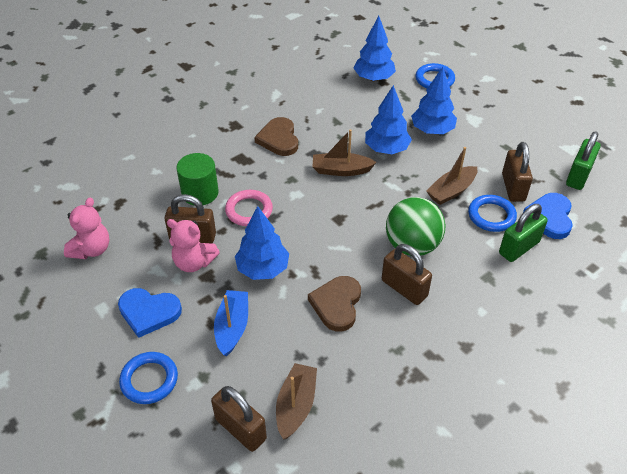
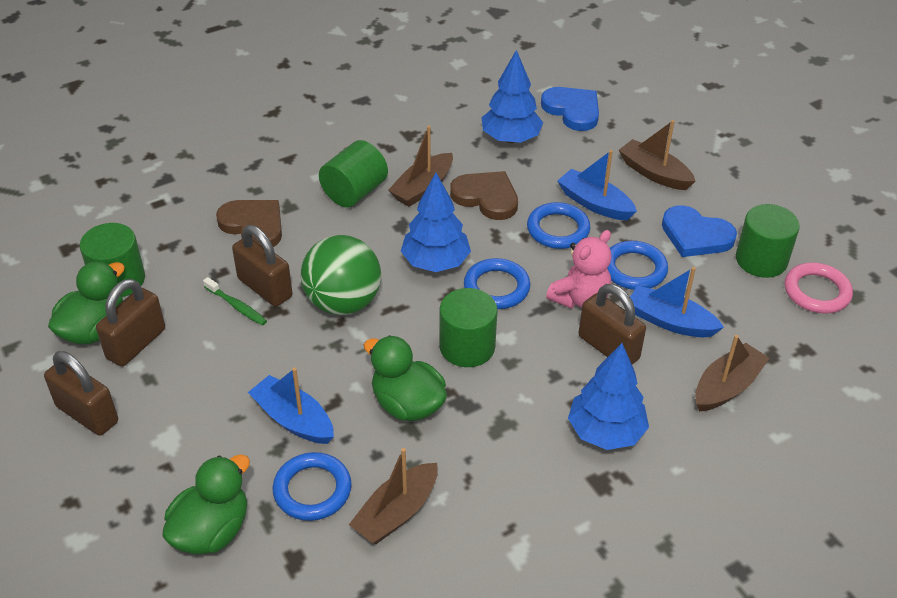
blue boat: [214,290,248,357] = 1 -> [248,368,334,444] [557,150,637,220] [630,267,724,337] = 3
blue ring: [119,352,178,404] [416,63,455,88] [468,195,517,232] = 3 -> [273,452,352,521] [464,258,530,309] [527,202,590,249] [607,241,668,290] = 4
blue tree: [235,206,289,280] [354,16,396,81] [365,85,412,154] [411,67,457,134] = 4 -> [401,173,471,272] [481,50,543,143] [568,343,649,450] = 3
brown boat: [276,363,317,440] [312,129,376,176] [426,147,477,205] = 3 -> [349,448,438,544] [388,126,453,207] [619,120,696,190] [695,335,770,412] = 4
green cylinder: [176,153,219,206] = 1 -> [80,223,145,297] [319,140,388,207] [439,288,497,367] [736,204,800,278] = 4
green duck: none = 0 -> [48,261,125,344] [162,454,250,554] [364,335,447,421] = 3
green padlock: [499,204,548,262] [566,131,601,190] = 2 -> none = 0
green toothbrush: none = 0 -> [203,277,267,325] = 1
pink teddy bear: [64,197,109,259] [167,219,220,272] = 2 -> [546,230,612,309] = 1

